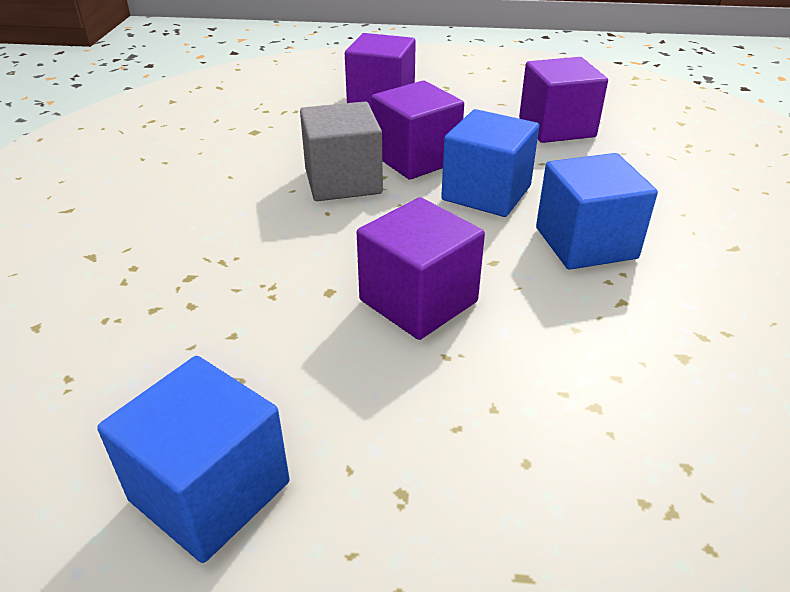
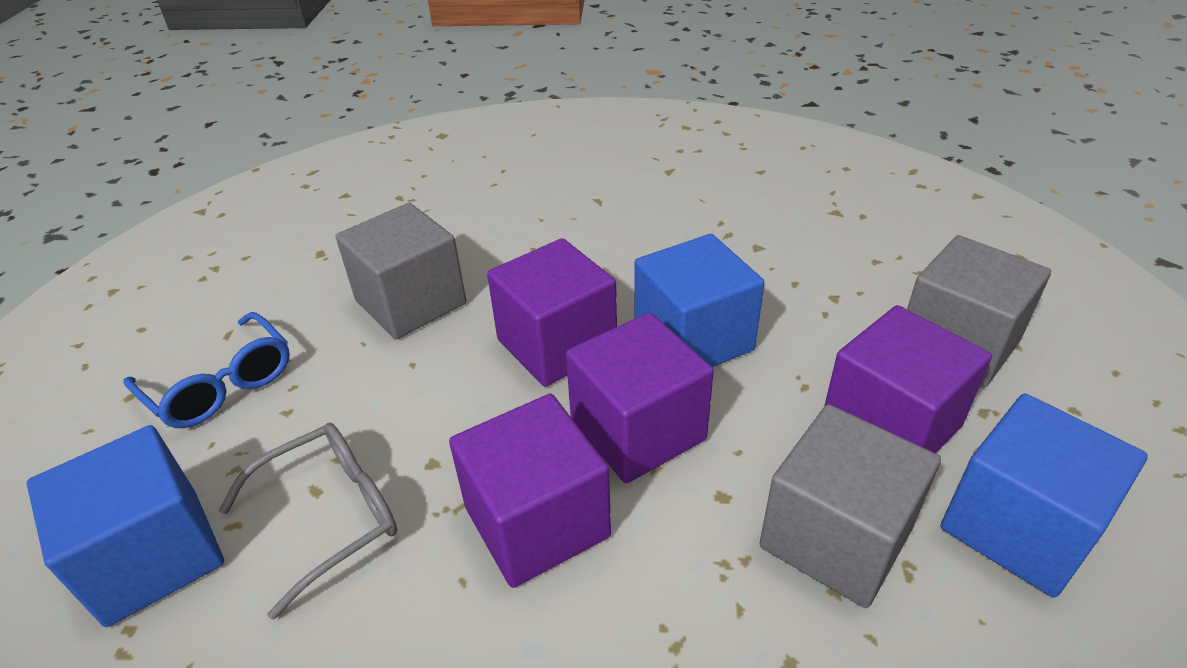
blue glasses: none = 0 -> [123,312,290,428] = 1
grey cube: [300,102,383,201] = 1 -> [336,203,466,339] [759,404,941,608] [907,235,1051,388] = 3
grey glasses: none = 0 -> [219,423,398,620] = 1

